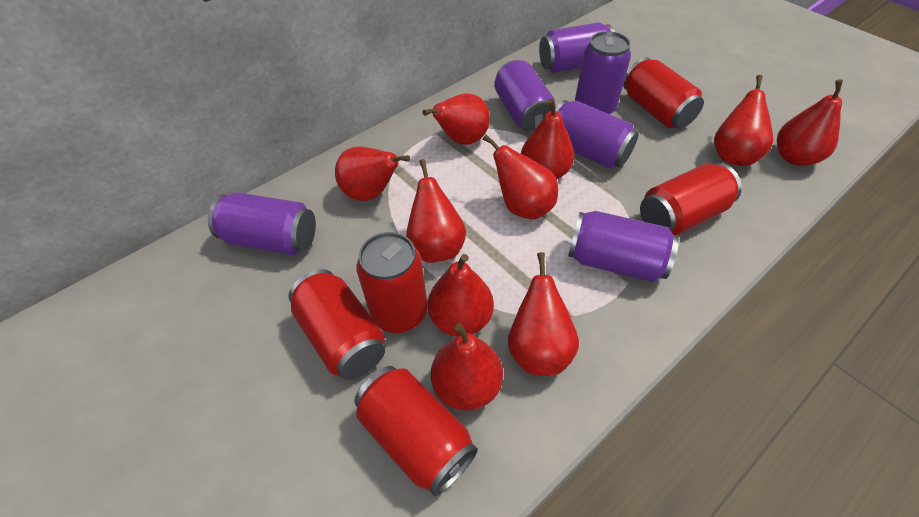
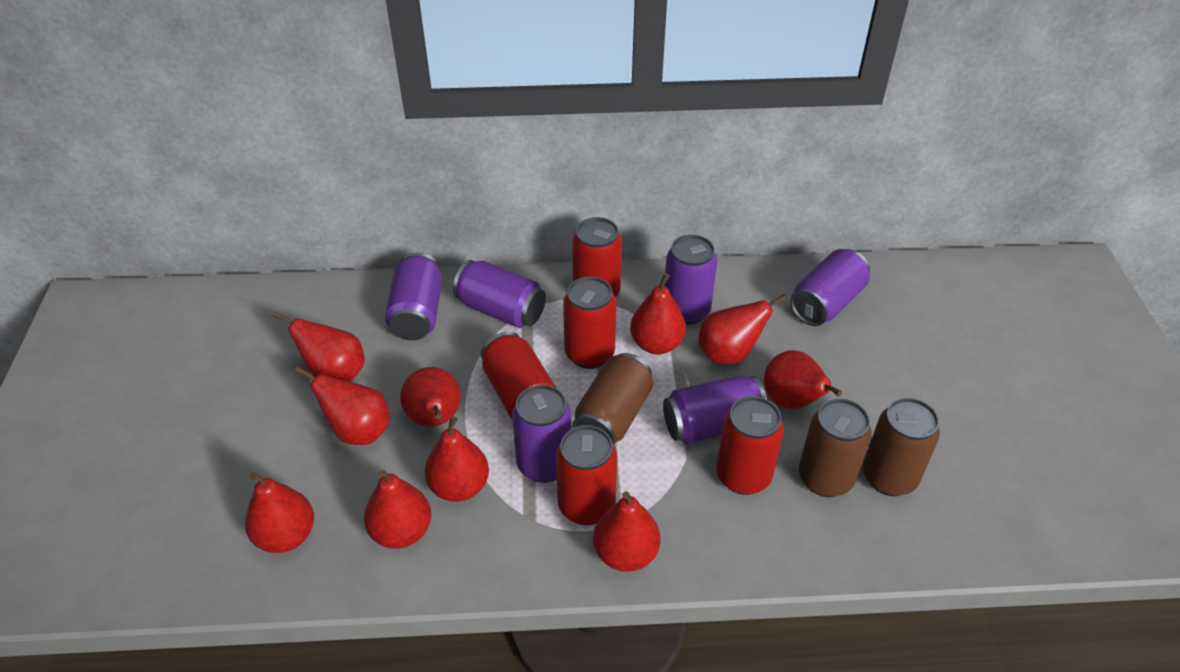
brown can: none = 0 -> [572,353,653,445] [799,399,872,497] [863,398,940,496] = 3

